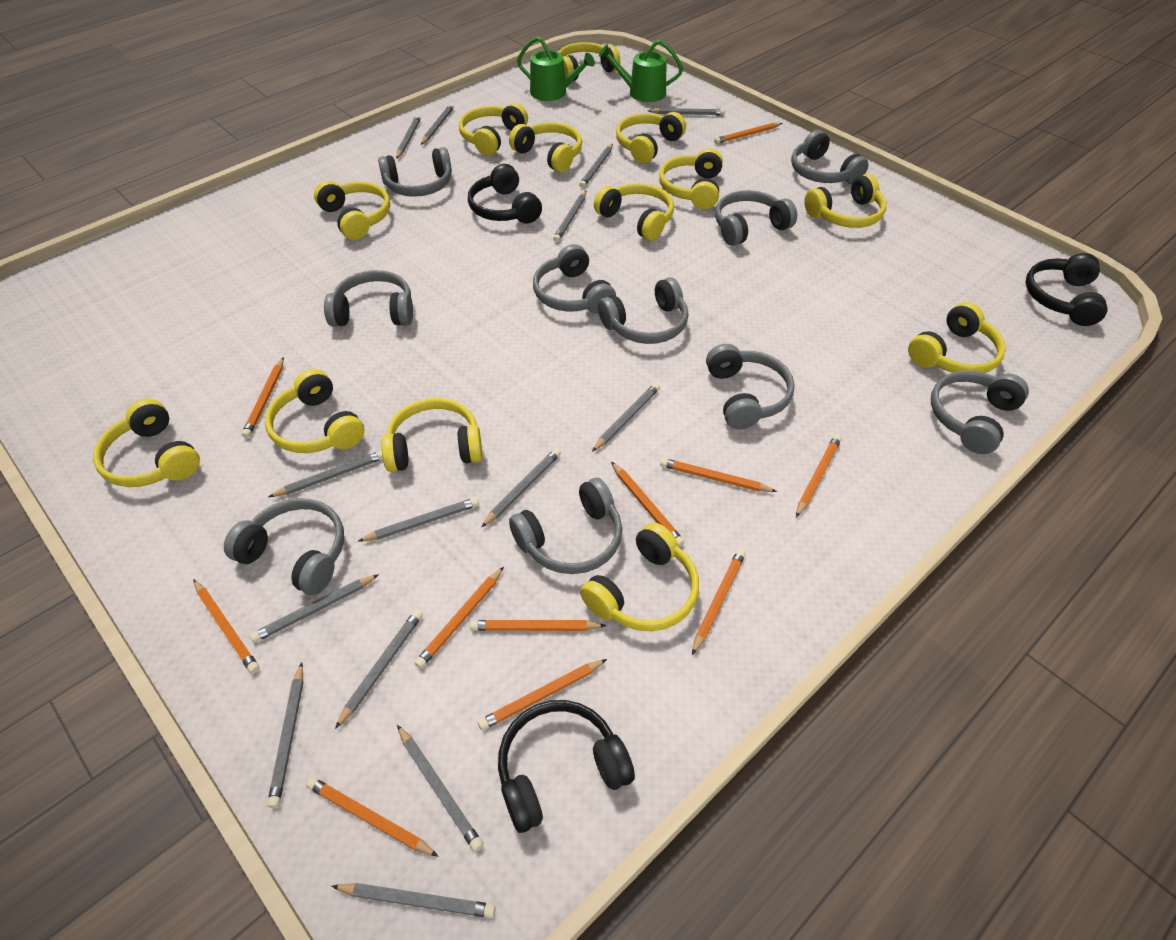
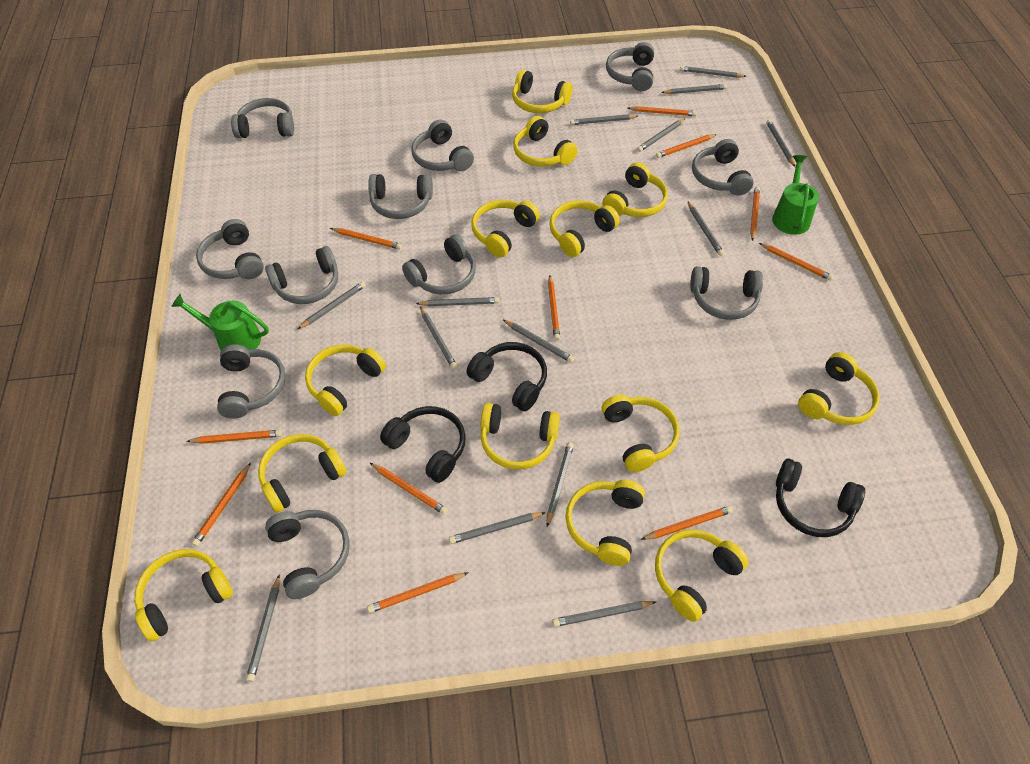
grey headphones: [224,498,344,595] [324,270,413,326] [378,147,452,197] [509,478,622,574] [533,244,616,314] [598,277,688,344] [706,344,795,429] [715,190,797,246] [791,130,869,184] [931,371,1029,454] = 10 -> [196,219,264,279] [217,344,286,419] [231,98,294,138] [265,246,338,304] [265,510,350,599] [368,174,433,219] [402,234,476,294] [411,120,474,171] [606,42,654,91] [690,266,763,320] [692,139,754,196] = 11

